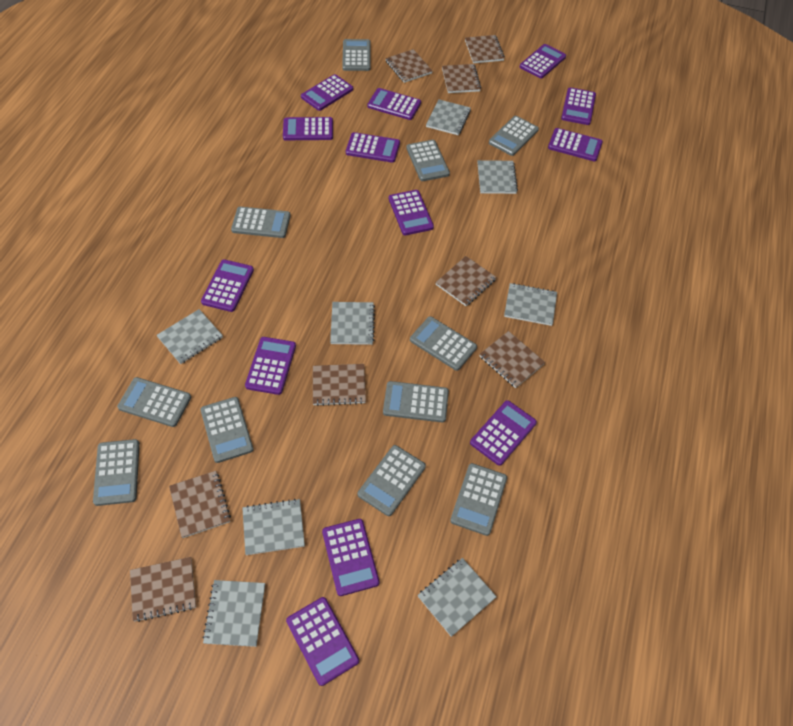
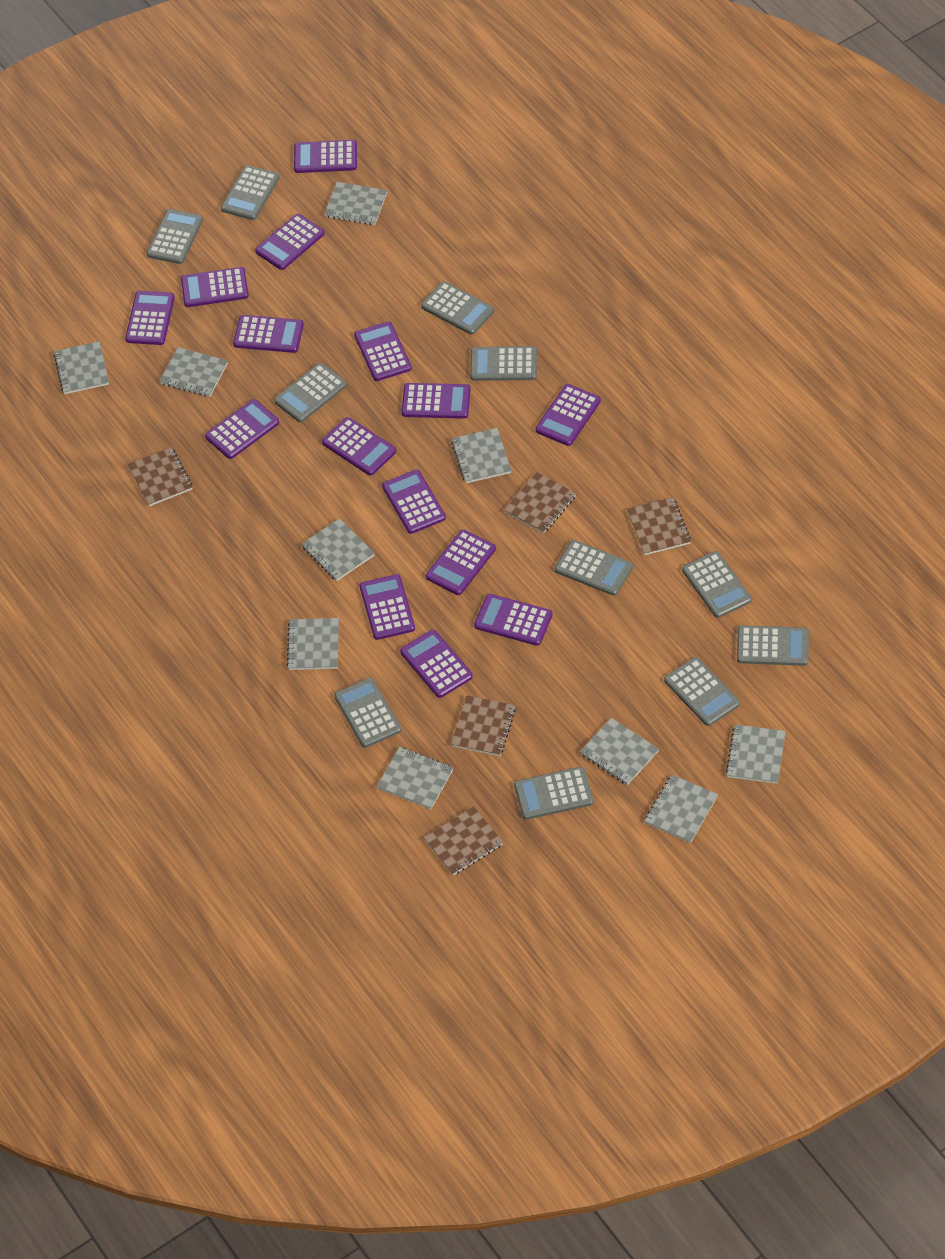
brown notebook: [130,557,196,622] [169,471,231,538] [313,364,366,406] [385,49,432,83] [435,256,496,306] [442,64,481,93] [465,35,505,63] [479,331,545,388] = 8 -> [128,447,192,506] [424,806,503,875] [451,695,516,756] [504,472,576,534] [627,497,691,555] = 5
grey notebook: [157,309,223,364] [202,580,265,647] [242,499,305,555] [330,302,375,345] [418,558,497,637] [426,99,471,135] [478,160,518,194] [504,283,557,326] = 8 -> [54,341,109,394] [159,347,228,397] [286,618,339,670] [302,518,375,581] [324,182,387,225] [377,747,453,809] [451,428,512,483] [580,718,659,785] [645,775,718,843] [726,724,786,784] = 10
purple calculator: [201,259,254,312] [245,337,296,395] [283,117,333,140] [286,597,359,686] [301,74,353,111] [322,519,379,596] [346,132,400,163] [367,88,421,120] [389,190,434,235] [470,400,537,466] [520,44,566,79] [548,128,603,161] [561,87,596,125] = 13 -> [125,291,175,345] [181,267,249,307] [205,399,279,459] [233,315,304,353] [255,214,325,270] [294,140,357,173] [322,417,396,476] [354,322,412,381] [360,574,415,640] [382,470,446,534] [400,630,473,698] [402,383,471,419] [426,529,496,595] [474,594,552,646] [536,384,601,446] = 15

